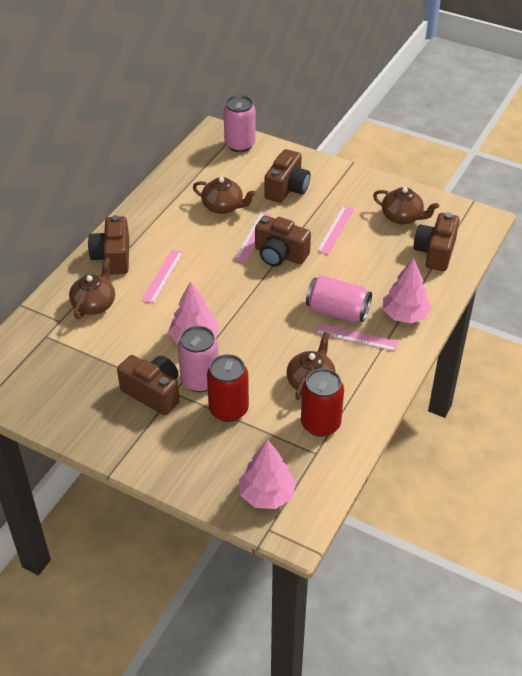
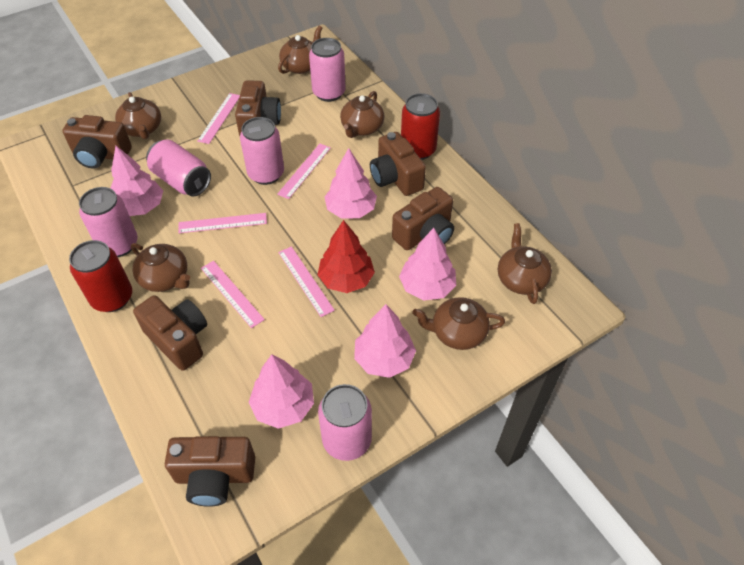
brown camera: [88,215,129,275] [117,355,179,415] [255,216,311,266] [265,149,310,203] [414,213,460,271] = 5 -> [62,115,132,169] [133,295,207,371] [165,436,255,507] [235,80,281,136] [370,132,426,196] [392,187,454,250] = 6
brown teapot: [69,257,115,319] [193,177,256,214] [287,332,336,400] [373,187,439,224] = 4 -> [115,92,161,139] [131,243,190,292] [278,26,322,74] [340,91,384,138] [412,297,505,350] [498,223,552,304] = 6
pink can: [178,326,219,392] [224,95,256,152] [306,276,372,322] = 3 -> [79,187,138,257] [146,140,211,196] [240,117,284,185] [309,38,346,102] [318,384,372,461] = 5
pink ruler: [142,249,184,304] [234,212,272,262] [315,323,399,351] [317,206,354,255] = 4 -> [178,213,267,233] [197,93,240,144] [201,261,265,328] [277,144,331,199] [278,246,335,317] = 5
pink tree: [168,281,219,343] [239,439,296,509] [383,258,432,323] = 3 -> [110,146,163,216] [249,355,314,429] [324,148,377,218] [354,304,416,378] [399,228,456,300] = 5
red tree: none = 0 -> [317,220,375,293] = 1

